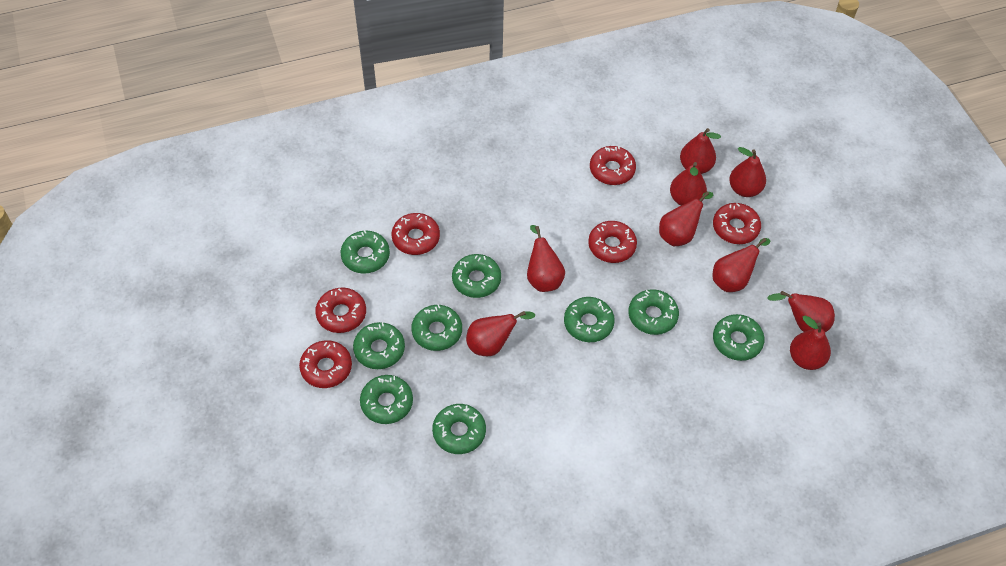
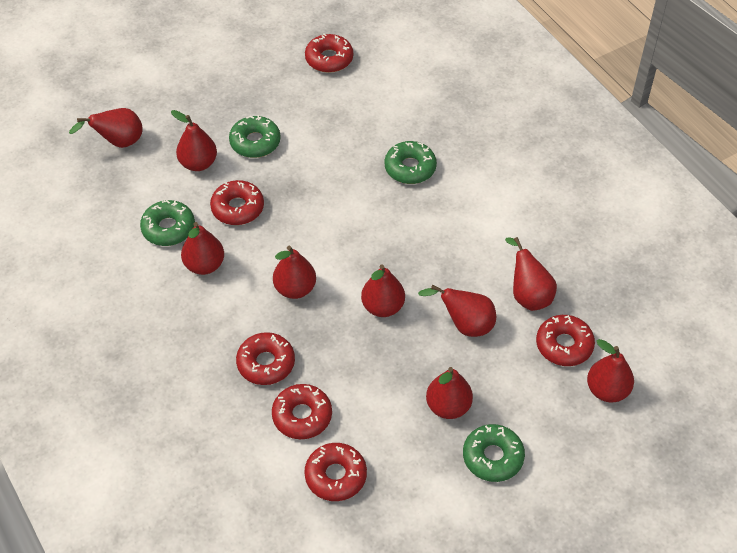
green donut: [341,230,390,274] [353,322,405,369] [360,375,413,424] [411,305,462,351] [432,404,486,454] [452,254,501,298] [564,297,615,342] [628,289,679,335] [713,314,764,361] = 9 -> [140,200,195,246] [229,115,280,158] [385,141,437,184] [463,424,525,482] = 4

